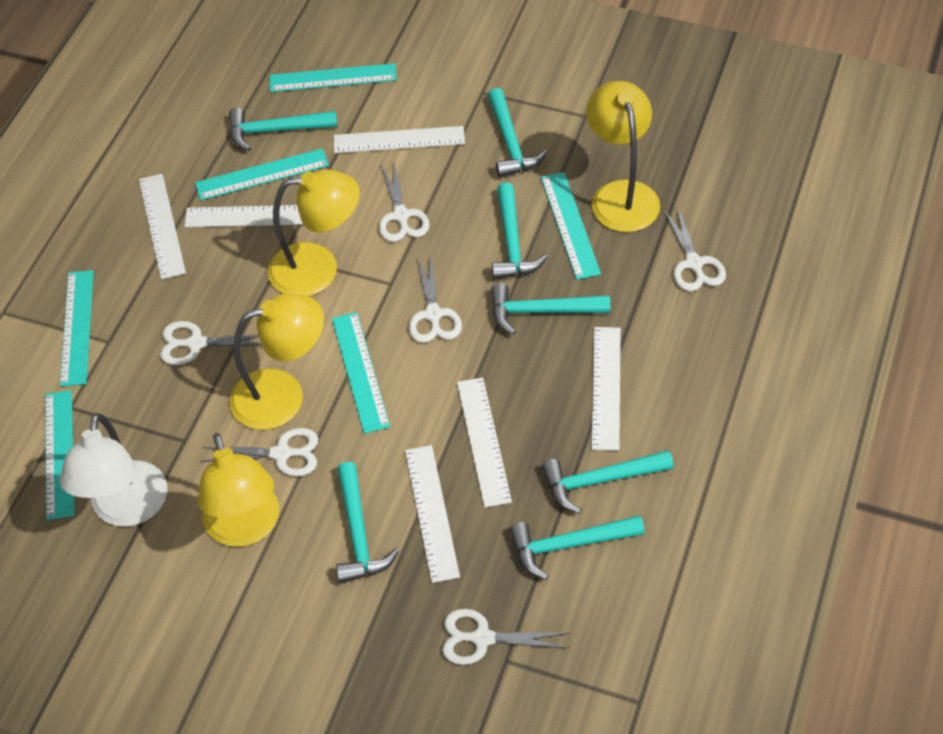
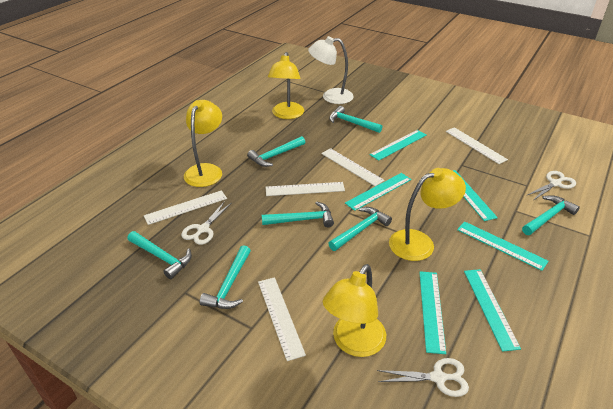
white ruler: [139,174,186,279] [184,205,303,227] [334,126,465,153] [405,445,460,583] [457,377,512,508] [592,327,621,451] = 6 -> [144,190,227,225] [258,277,306,361] [266,182,345,196] [321,148,384,186] [446,127,508,164] = 5
white scissors: [160,321,262,365] [201,428,318,476] [379,161,430,242] [409,254,462,343] [442,609,570,665] [664,205,726,291] = 6 -> [181,201,231,245] [377,358,469,397] [526,171,576,200] = 3

